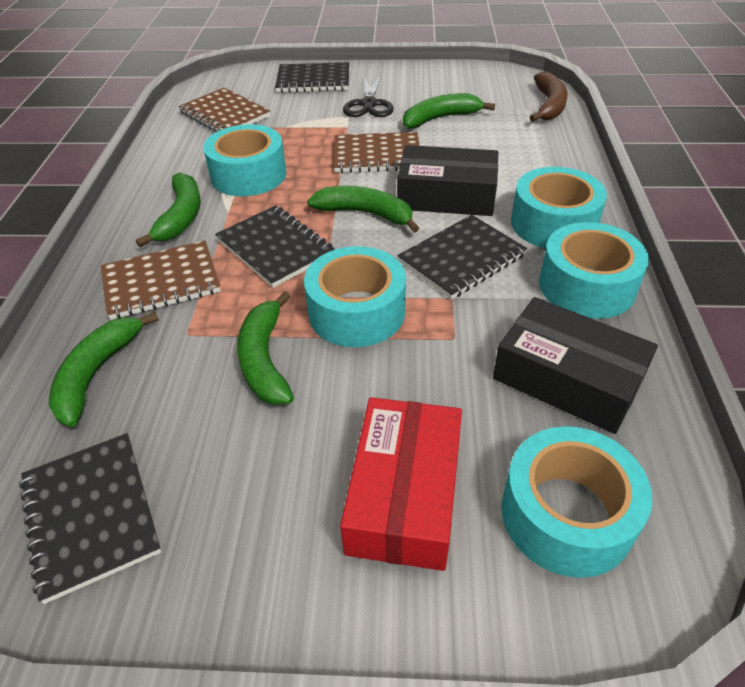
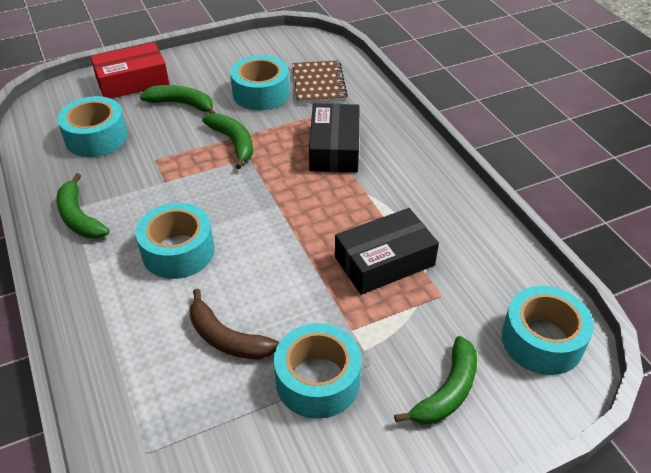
black notebook: [19,433,162,604] [215,205,335,288] [275,62,349,93] [398,215,527,299] = 4 -> none = 0
black scissors: [343,74,394,117] = 1 -> none = 0
brown notebook: [101,240,221,320] [178,88,270,132] [334,132,420,173] = 3 -> [292,60,348,104] = 1
green banana: [48,312,159,427] [136,172,201,247] [237,291,294,405] [307,186,419,233] [403,93,495,129] = 5 -> [57,173,110,239] [140,85,215,114] [202,113,253,169] [394,336,477,424] = 4

